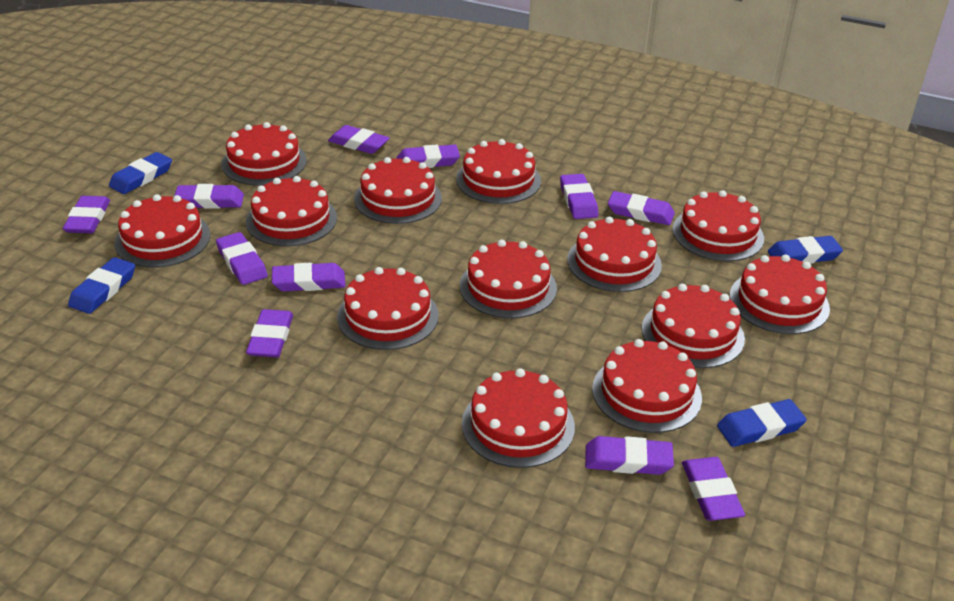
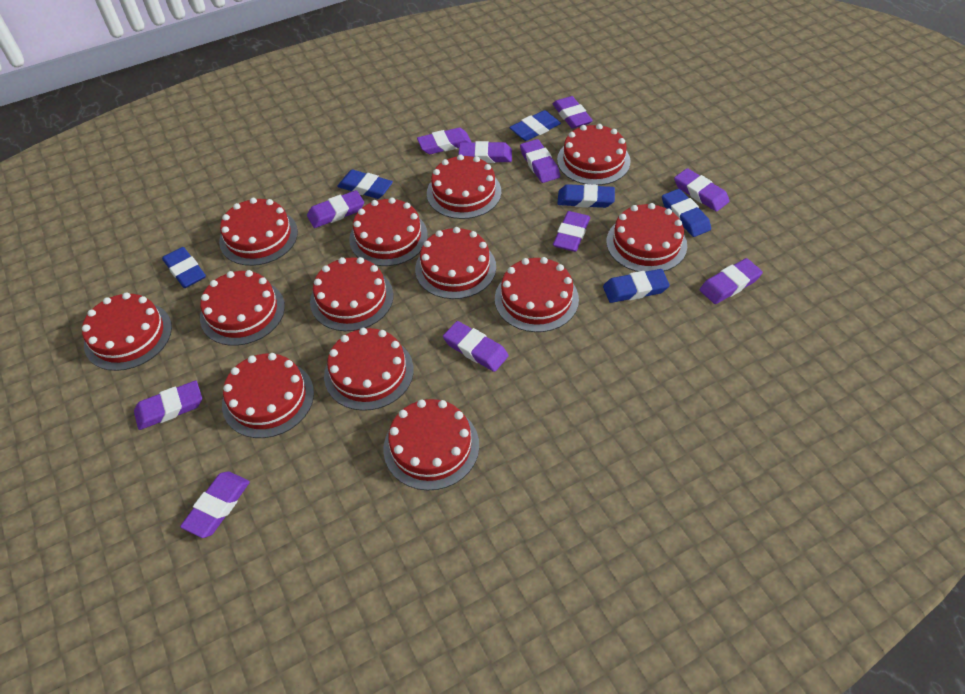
blue eraser: [68,257,135,314] [109,152,172,194] [717,399,807,447] [768,236,843,264] = 4 -> [162,247,206,288] [337,170,393,199] [509,110,561,141] [557,184,615,208] [603,269,670,303] [662,189,711,237] = 6

